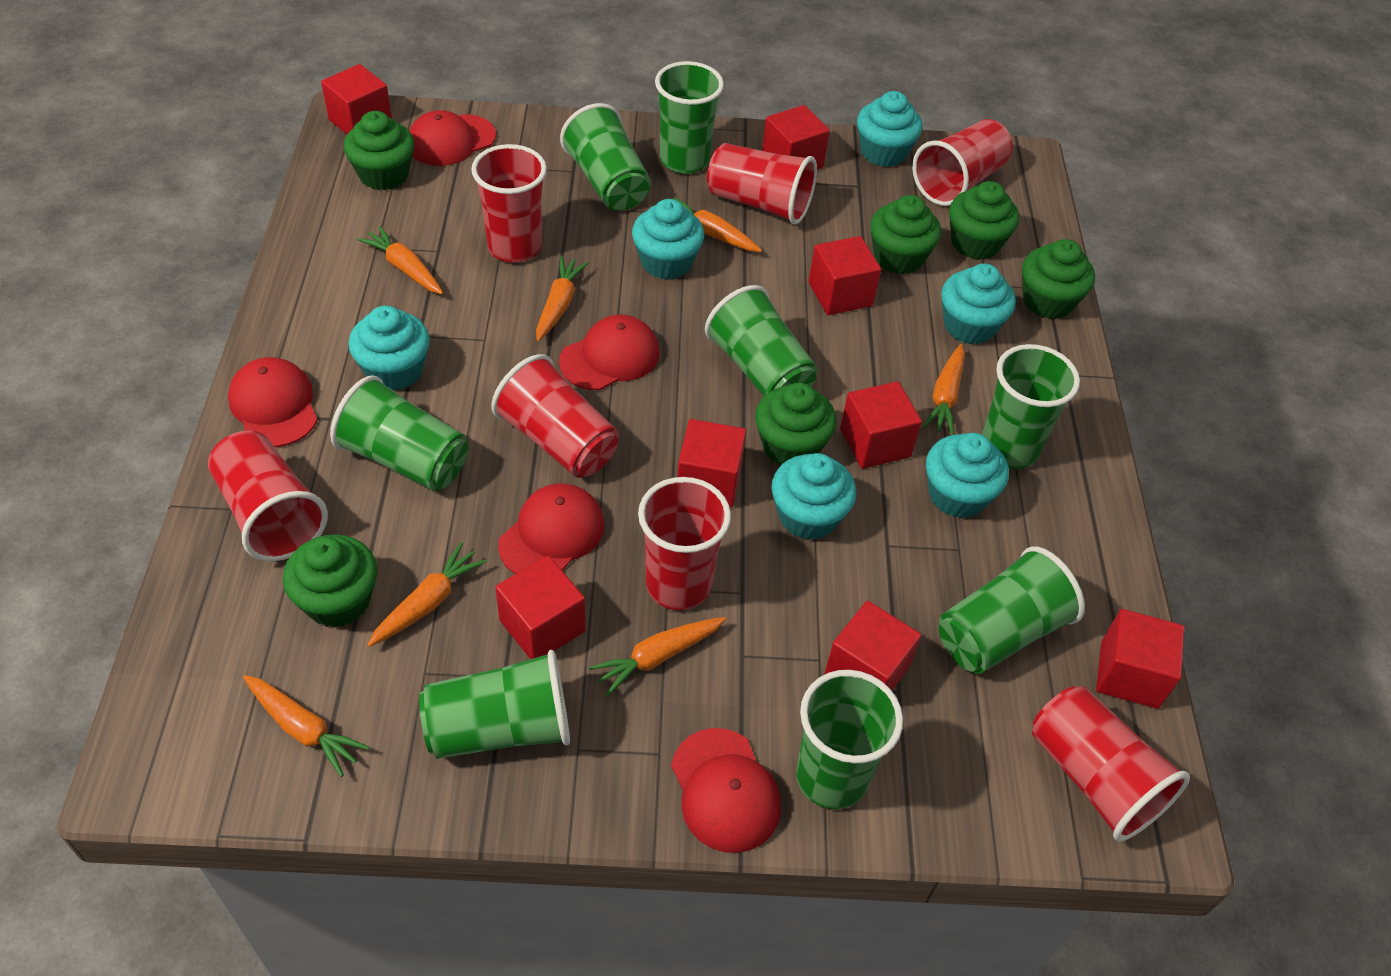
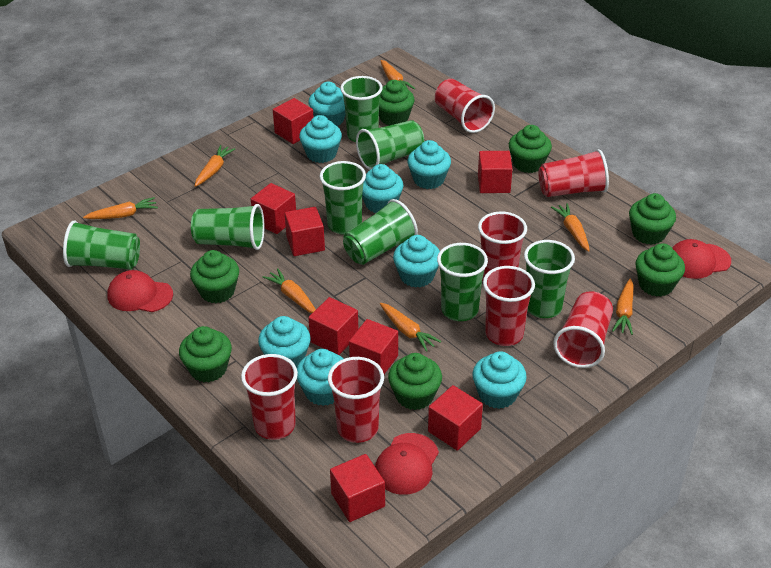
green cupcake: [283,534,377,628] [344,111,414,190] [755,383,836,464] [870,195,941,274] [949,181,1019,260] [1022,239,1095,319] = 6 -> [179,326,232,382] [190,250,239,303] [379,80,415,126] [388,353,442,410] [509,125,552,173] [629,193,676,245] [635,243,685,297] = 7
red cap: [228,357,317,447] [409,110,496,166] [498,484,604,574] [559,314,659,390] [671,728,781,853] = 5 -> [107,270,173,312] [375,433,439,495] [672,239,731,279] = 3
turquoise cupcake: [348,306,430,391] [632,199,704,280] [771,453,856,540] [857,91,922,167] [926,433,1009,518] [941,263,1016,345] = 6 -> [258,316,311,368] [297,349,344,406] [299,115,342,163] [308,82,346,126] [362,164,403,213] [393,235,440,288] [407,140,451,189] [472,351,527,409] = 8

